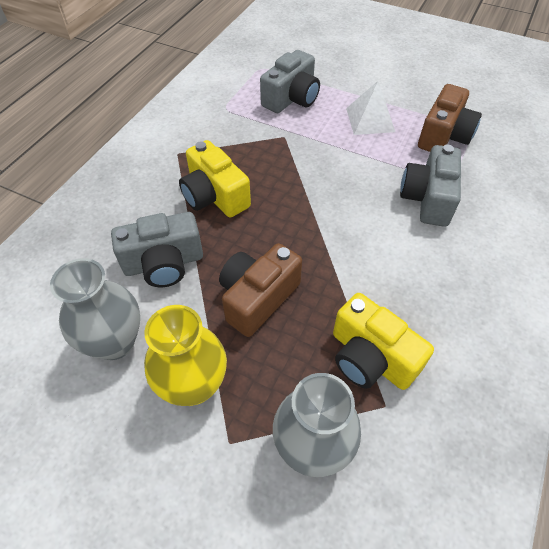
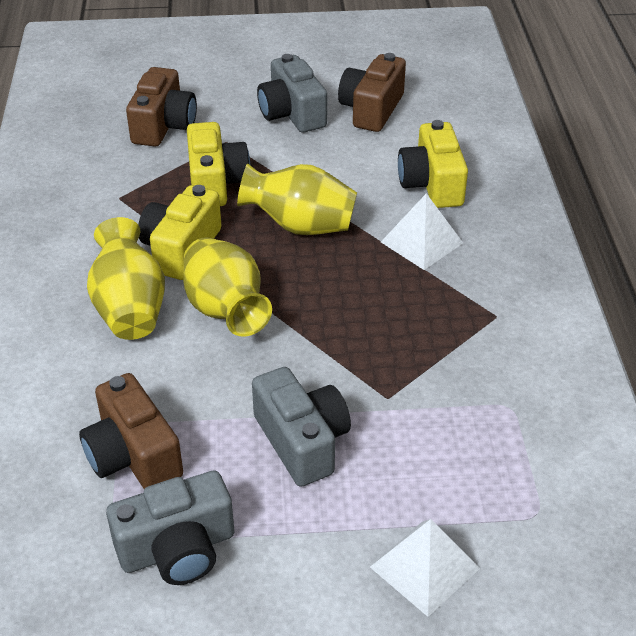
brown camera: [219,243,302,337] [418,84,482,152] = 2 -> [79,373,183,489] [126,67,197,147] [338,53,406,132] = 3
grey vase: [50,258,140,360] [273,373,361,477] = 2 -> none = 0
white pyramid: [346,81,395,135] = 1 -> [370,519,480,617] [381,193,463,270] = 2
yellow camera: [179,140,251,218] [333,293,434,390] = 2 -> [138,185,222,280] [187,122,250,206] [398,120,468,208] = 3
yellow vase: [144,305,227,406] = 1 -> [87,217,165,340] [183,237,272,337] [237,163,357,235] = 3

